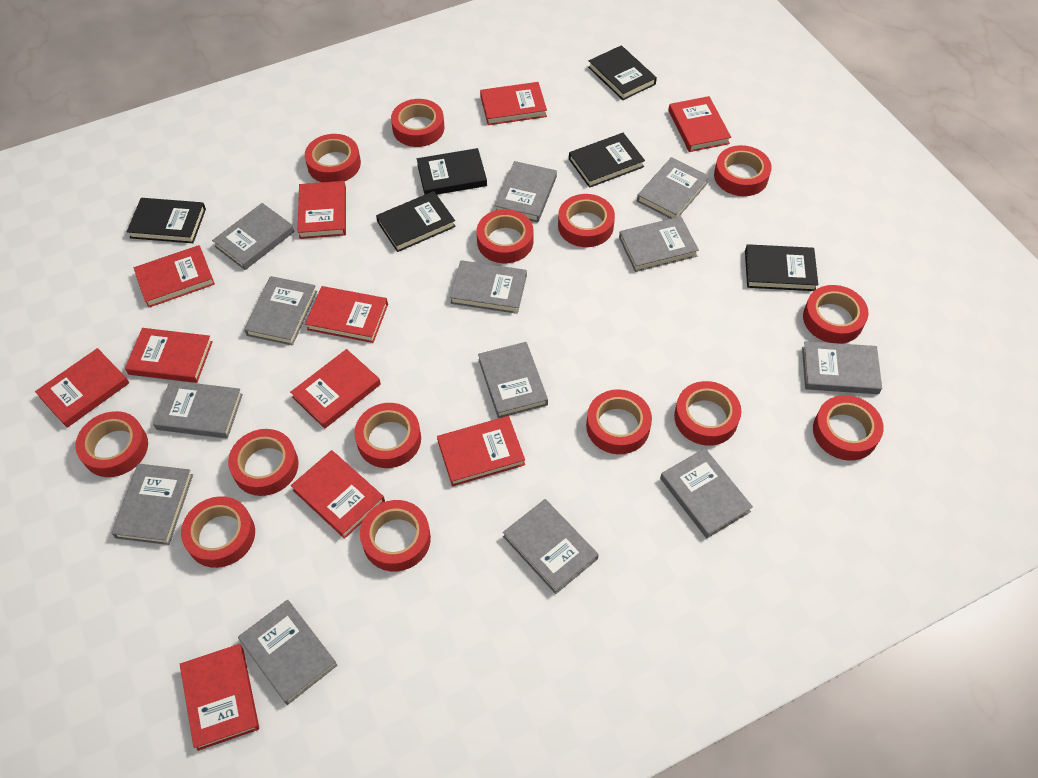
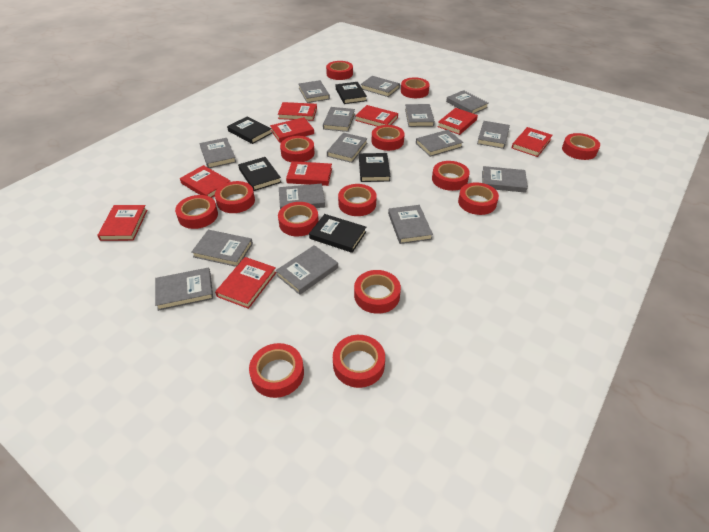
black book: [127,198,206,243] [376,191,456,252] [417,148,487,195] [569,133,645,188] [588,45,657,100] [745,244,818,291] = 6 -> [227,116,272,144] [238,157,281,191] [309,214,366,253] [336,82,367,104] [359,153,390,182] = 5
grey book: [112,464,193,545] [153,380,243,439] [212,203,295,270] [238,599,338,705] [244,276,317,346] [450,260,527,314] [478,342,548,418] [495,161,557,222] [503,499,599,594] [619,216,699,272] [637,157,710,219] [660,448,753,538] [802,341,882,394] = 13 -> [155,268,213,311] [192,230,253,267] [200,138,236,168] [276,245,338,295] [279,184,325,209] [298,80,330,103] [323,107,355,132] [327,133,368,163] [360,76,400,97] [388,205,433,244] [405,104,435,127] [416,130,463,157] [446,90,489,114] [477,121,510,149] [482,166,528,193] = 15
red book: [35,348,129,428] [125,328,213,383] [134,245,215,308] [180,644,259,751] [290,349,381,429] [291,450,385,539] [298,181,346,239] [305,286,388,343] [437,416,525,486] [480,82,547,125] [668,96,731,152] = 11 -> [97,205,147,241] [180,165,230,198] [215,257,277,309] [270,117,314,143] [278,102,317,121] [286,161,332,186] [355,105,398,127] [437,108,478,135] [512,127,553,157] = 9

